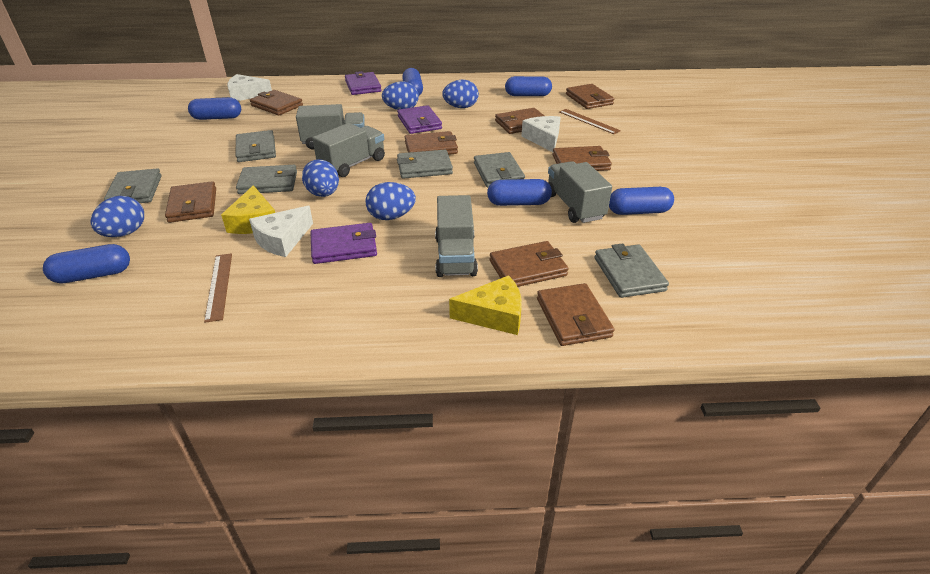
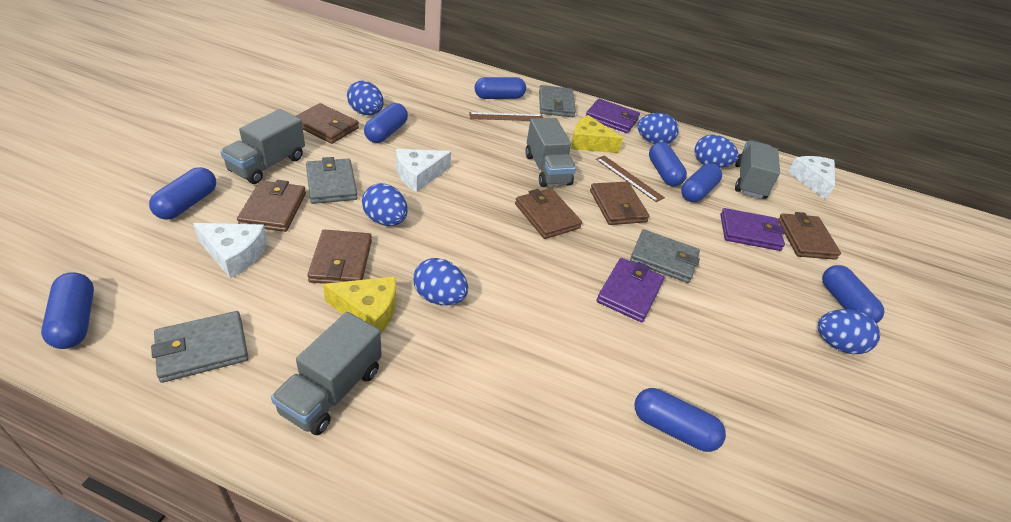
blue capsule: [43,244,130,283] [188,97,241,120] [402,68,423,96] [487,179,552,206] [505,76,552,96] [609,187,674,215] = 6 -> [41,272,94,349] [149,167,216,220] [364,103,408,143] [475,77,526,99] [634,388,726,452] [649,142,687,186] [681,163,722,202] [822,265,885,323] = 8
blue egg: [90,196,144,237] [302,159,339,197] [365,182,416,220] [382,81,419,110] [442,80,479,108] = 5 -> [347,81,384,115] [362,183,408,226] [413,258,468,305] [637,113,679,144] [694,135,739,168] [818,309,880,354] = 6
brown wallet: [165,181,216,223] [250,90,303,116] [405,131,458,155] [489,241,569,287] [495,108,544,134] [537,283,614,346] [553,146,612,171] [566,84,614,109] = 8 -> [237,180,306,232] [295,103,359,144] [307,229,372,284] [515,188,582,239] [590,182,649,225] [778,212,841,260] = 6
grey wallet: [104,169,162,203] [235,130,276,162] [236,165,297,194] [397,150,453,179] [474,152,525,187] [595,243,669,298] = 6 -> [151,311,249,383] [306,157,358,204] [539,85,576,117] [630,229,700,283] = 4

